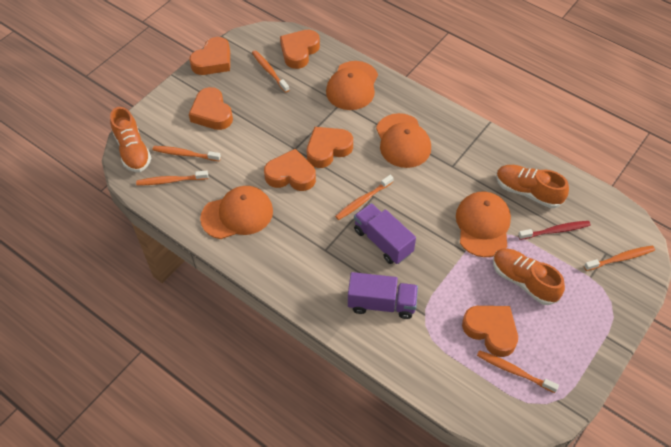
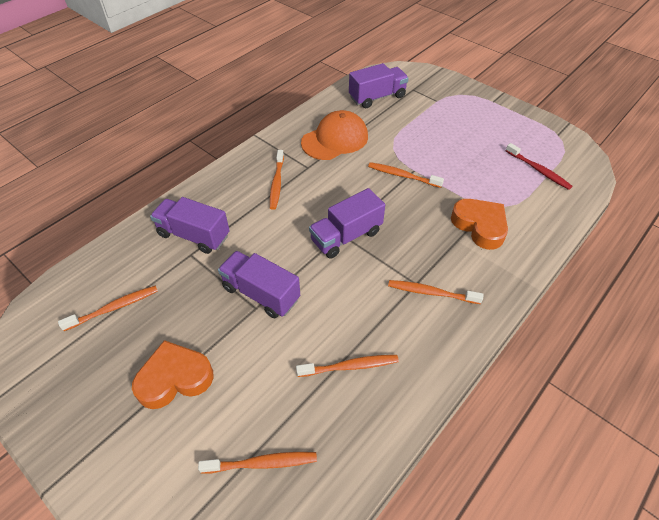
orange cap: [200,186,273,239] [326,61,378,110] [376,113,431,168] [456,192,511,257] = 4 -> [301,110,368,160] = 1
orange heart: [189,37,230,75] [189,87,233,130] [264,149,316,191] [280,30,320,69] [307,127,353,168] [462,306,518,357] = 6 -> [132,340,214,409] [451,199,508,250] = 2
orange shoe: [110,107,151,172] [493,248,565,305] [496,165,569,208] = 3 -> none = 0
purple truck: [348,272,418,319] [354,203,416,264] = 2 -> [150,197,230,254] [218,251,300,318] [309,188,385,259] [349,63,409,108] = 4

